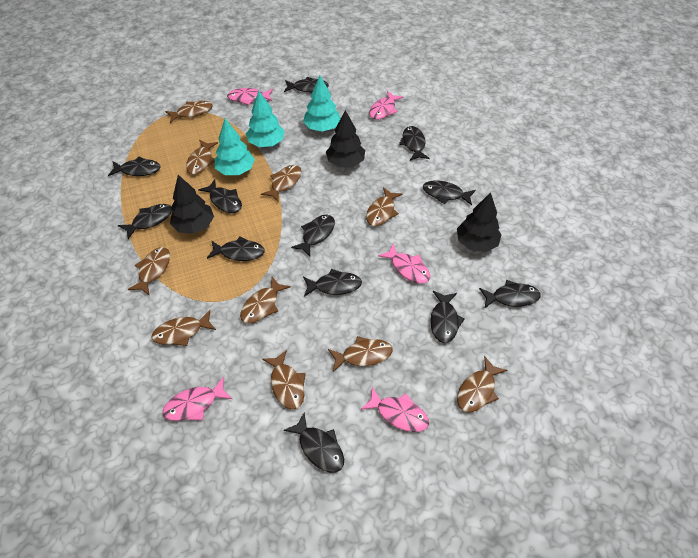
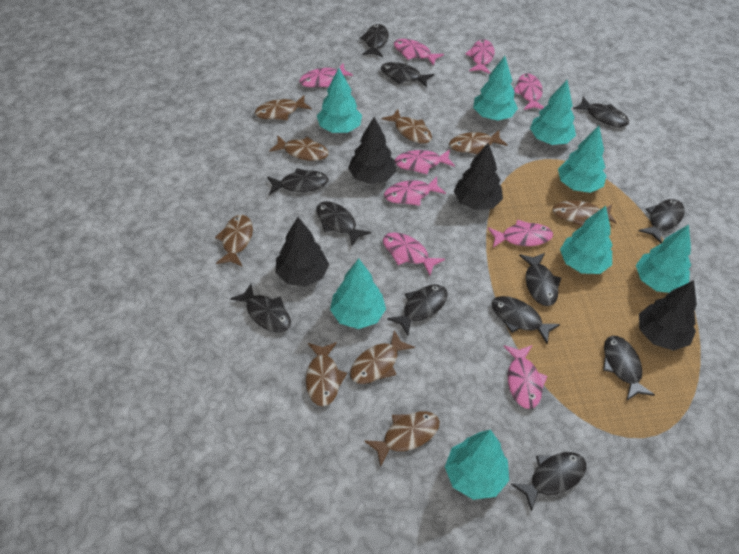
black tree: [170,175,214,234] [326,110,365,167] [457,192,501,252] = 3 -> [276,217,329,286] [348,117,396,184] [454,143,503,210] [639,280,697,351] = 4
brown fish: [127,247,170,296] [152,310,216,346] [165,101,213,123] [186,140,218,175] [240,277,291,324] [261,165,301,202] [262,350,306,410] [328,336,393,372] [366,187,402,226] [457,356,507,412] = 10 -> [215,215,253,267] [255,95,312,120] [269,135,329,161] [306,342,347,406] [350,330,415,384] [364,411,440,466] [382,109,432,144] [449,130,508,154] [553,200,616,226] = 9
pink fish: [163,377,232,421] [227,88,273,105] [360,387,429,432] [369,91,403,120] [378,243,430,284] = 5 -> [299,63,353,87] [383,232,445,276] [384,176,446,206] [394,39,444,66] [395,149,455,174] [465,40,495,74] [488,220,553,248] [504,345,548,409] [514,73,544,110] = 9
turquoise tree: [215,118,255,175] [246,91,285,147] [303,76,340,131] = 3 -> [317,68,362,133] [330,259,386,329] [445,429,509,500] [473,56,518,121] [530,80,576,145] [558,126,607,193] [560,206,613,274] [636,225,691,293] = 8

